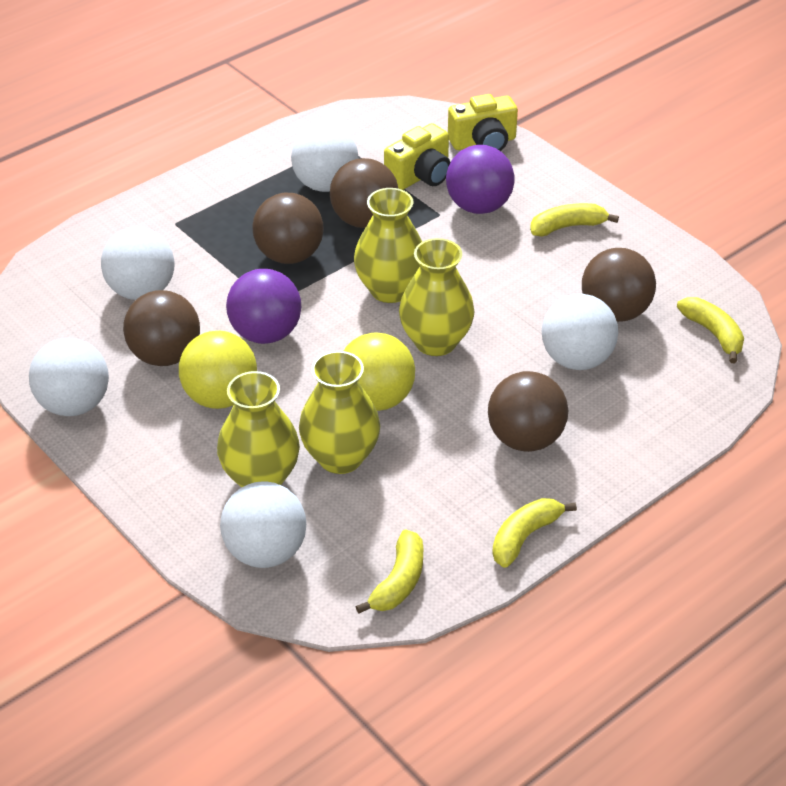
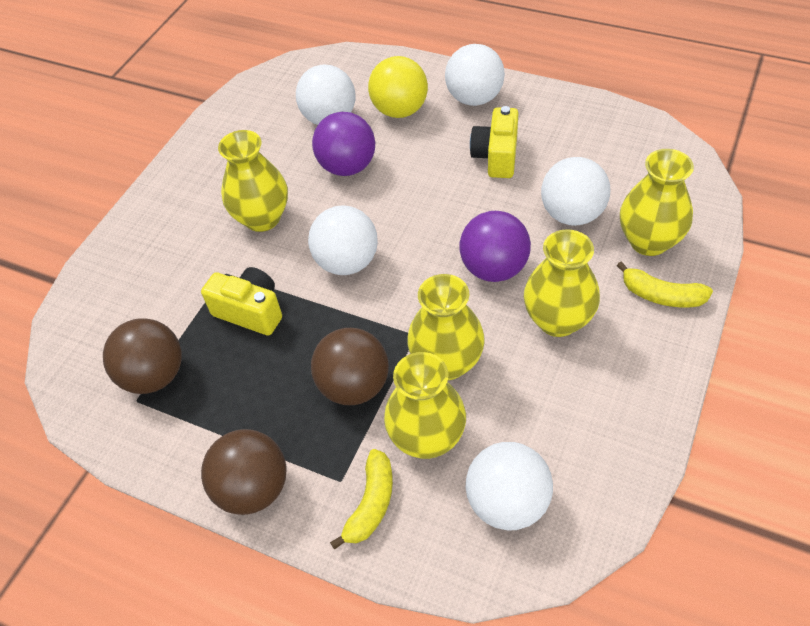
brown ball: [123,290,200,366] [252,193,324,264] [330,158,398,228] [488,371,568,452] [582,248,656,322] = 5 -> [103,318,182,394] [201,429,286,515] [311,328,389,405] = 3
yellow ball: [179,331,257,409] [344,333,415,411] = 2 -> [368,56,428,118] = 1
yellow banana: [356,529,423,614] [492,498,577,568] [530,203,619,237] [677,297,744,363] = 4 -> [330,449,393,550] [617,261,713,308] = 2
yellow vase: [217,371,300,488] [299,351,380,474] [354,188,422,303] [399,238,475,356] = 4 -> [218,130,288,232] [384,352,466,459] [407,274,485,380] [524,229,600,337] [620,149,694,256] = 5

